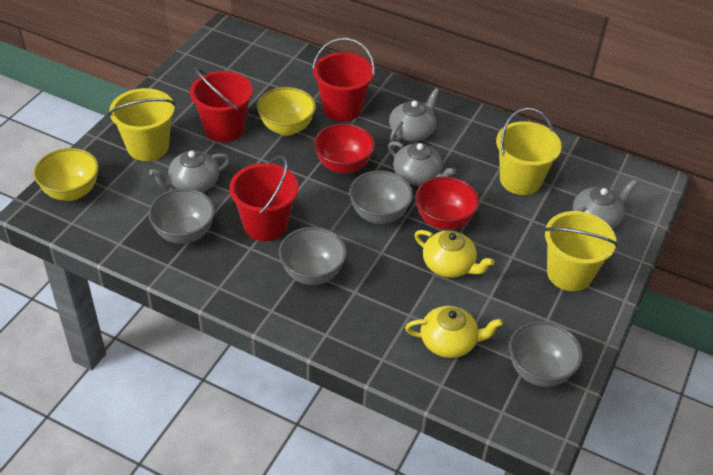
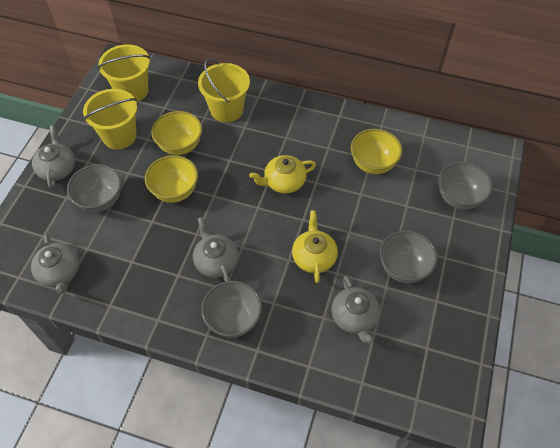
red bowl: [314,123,375,174] [415,176,479,230] = 2 -> none = 0
red bucket: [190,68,253,142] [229,155,299,241] [312,38,375,122] = 3 -> none = 0
yellow bowl: [33,148,99,201] [257,87,316,136] = 2 -> [145,155,198,203] [151,111,202,155] [351,129,402,174] = 3

